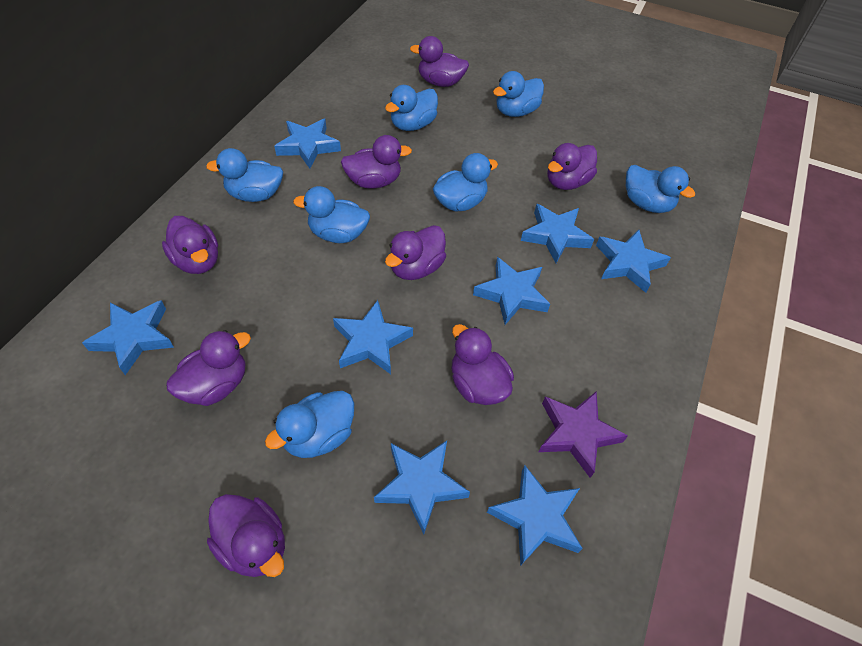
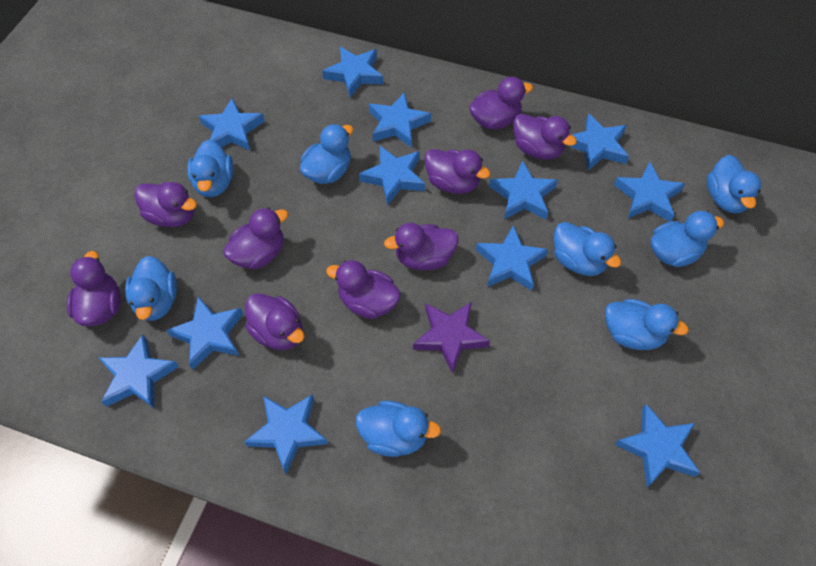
blue duck: [206,148,283,202] [265,391,354,458] [293,186,370,243] [385,85,438,131] [433,153,498,212] [493,71,544,117] [626,165,695,213] = 7 -> [125,256,177,321] [187,140,234,197] [300,124,353,184] [356,401,441,457] [554,222,621,276] [605,299,689,350] [651,211,724,267] [707,155,761,214] = 8
blue star: [82,300,174,375] [274,119,341,169] [333,300,413,374] [374,441,470,535] [473,257,550,325] [487,465,583,566] [521,204,594,263] [596,230,671,293] = 8 -> [99,334,179,409] [166,296,243,370] [199,98,265,151] [244,394,328,474] [322,46,384,97] [359,146,425,206] [369,92,431,148] [476,225,548,291] [489,160,558,220] [569,113,629,171] [614,162,685,222] [615,404,700,488] = 12
purple duck: [162,216,218,274] [166,330,251,406] [207,494,285,577] [341,135,412,188] [385,225,446,280] [410,36,469,87] [451,324,514,405] [547,143,597,190] = 8 -> [67,251,121,326] [134,182,197,227] [223,208,289,269] [245,293,305,350] [326,260,401,319] [384,223,459,270] [424,149,490,194] [469,77,533,129] [513,113,577,160] = 9

